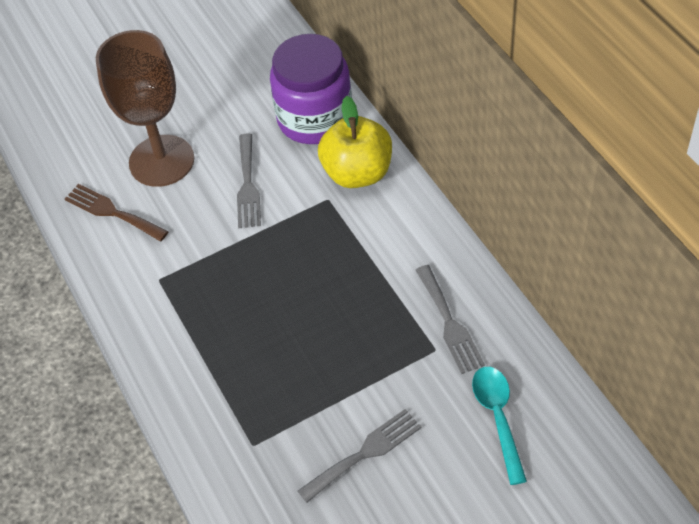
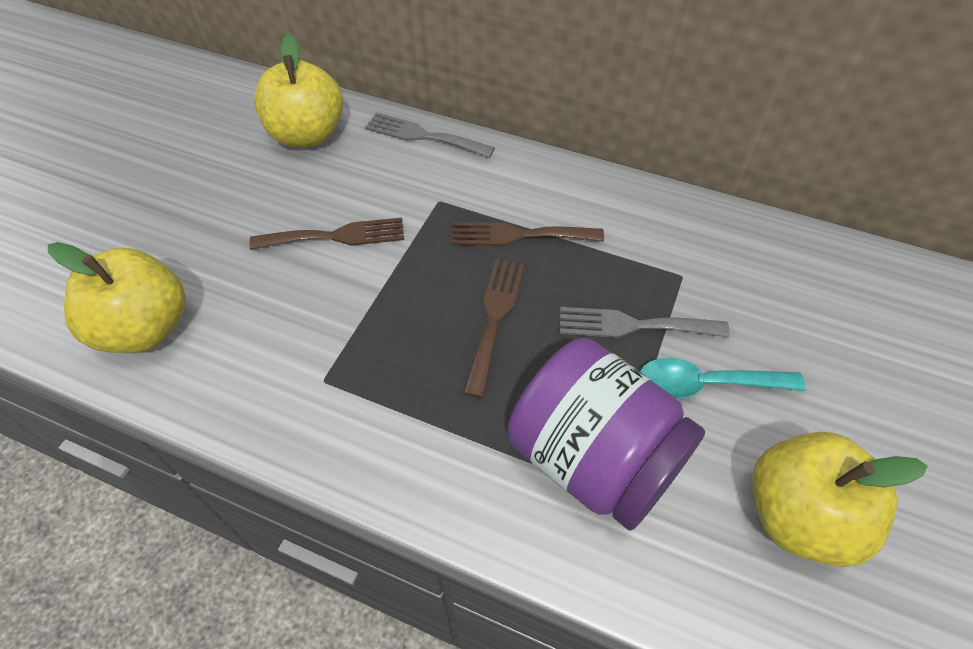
brown fork: [65,184,169,241] = 1 -> [249,218,404,250] [452,222,604,246] [463,259,524,398] = 3
brown goblet: [96,30,194,187] = 1 -> none = 0
grey fork: [237,133,261,228] [298,409,421,503] [416,265,485,374] = 3 -> [365,112,495,158] [560,307,730,338] = 2
yellow apple: [318,96,392,188] = 1 -> [48,242,186,353] [254,33,343,148] [752,432,928,567] = 3

